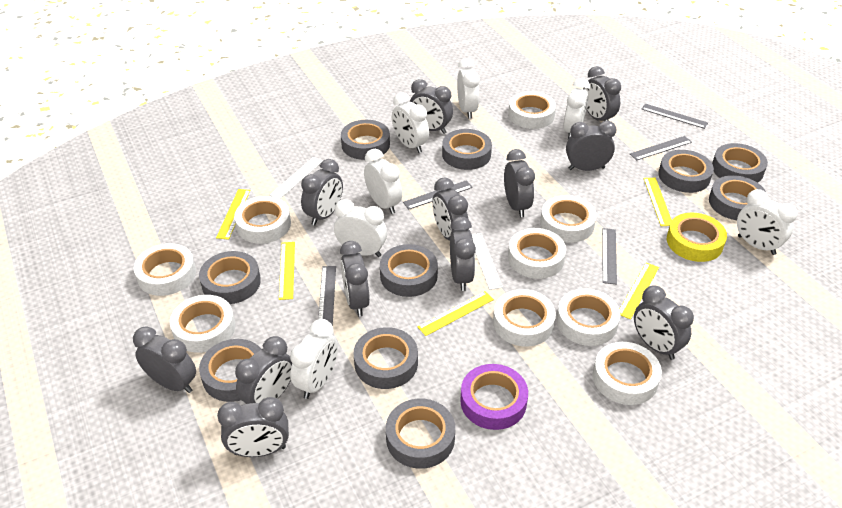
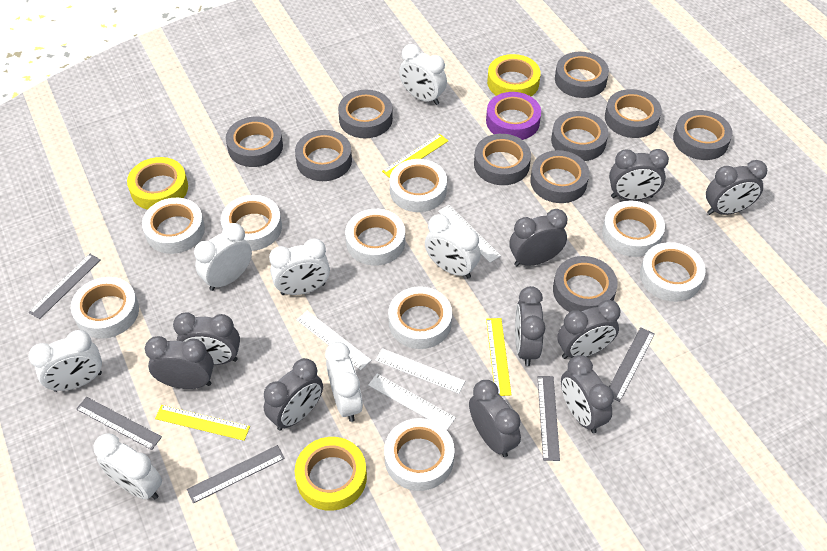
grey clock: [133,326,196,393] [217,397,289,457] [235,336,292,404] [301,159,343,226] [340,241,370,316] [410,79,453,134] [432,178,469,240] [450,217,476,291] [504,149,535,217] [566,121,617,171] [583,66,621,121] [634,285,694,360] = 12 -> [145,336,214,389] [173,312,240,365] [264,358,323,431] [469,380,521,457] [510,209,568,266] [515,286,545,366] [557,300,620,359] [561,355,614,433] [609,149,669,201] [706,160,767,215] = 10
white ruler: [270,157,323,199] [472,233,503,290] = 2 -> [297,311,371,370] [368,374,456,430] [375,348,465,394] [438,205,501,263] = 4
yellow ruler: [216,189,250,240] [279,242,295,300] [417,291,494,336] [620,262,659,319] [643,178,672,226] = 5 -> [155,405,250,441] [382,134,448,178] [486,318,511,396] = 3
yellow tape: [667,213,727,262] = 1 -> [127,157,188,210] [295,437,367,511] [487,54,541,96] = 3

